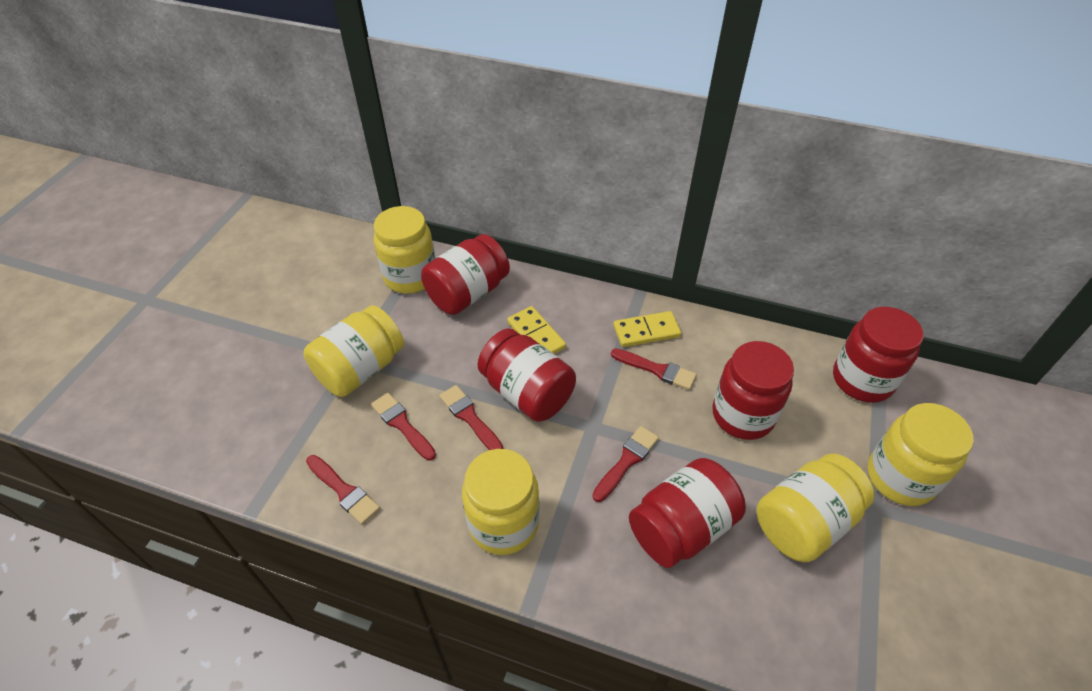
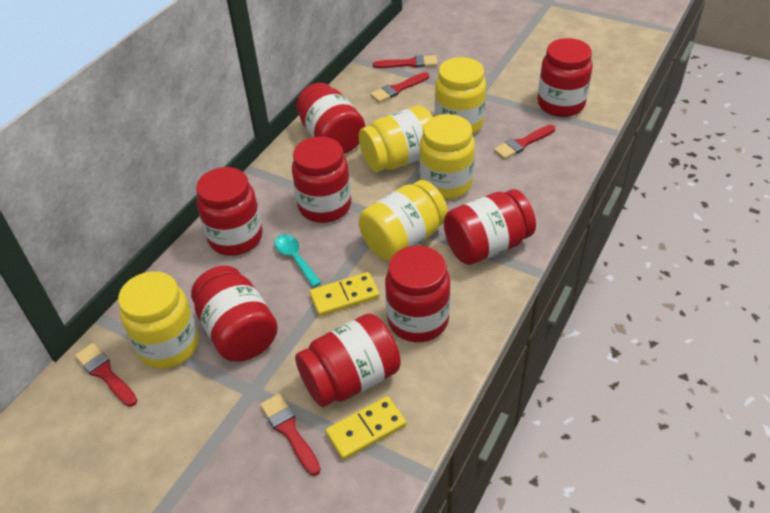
red jar: [421,234,510,315] [477,329,576,422] [629,458,746,568] [712,341,794,440] [833,307,924,403] = 5 -> [191,266,278,362] [196,167,263,256] [292,136,351,223] [295,313,401,407] [296,83,365,154] [385,246,450,342] [444,189,536,265] [538,38,593,117] = 8
turquoise spoon: none = 0 -> [274,234,322,287] = 1

